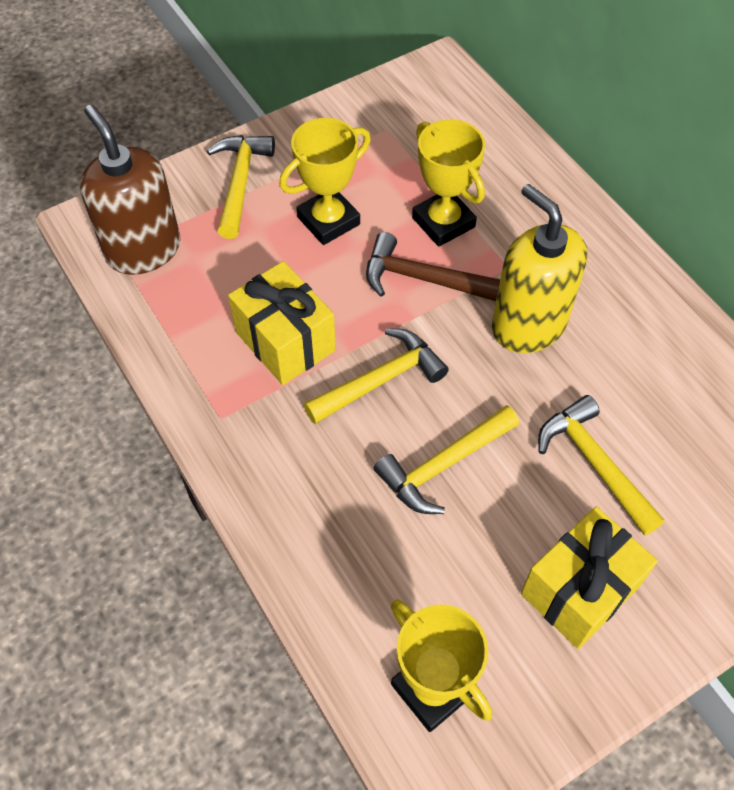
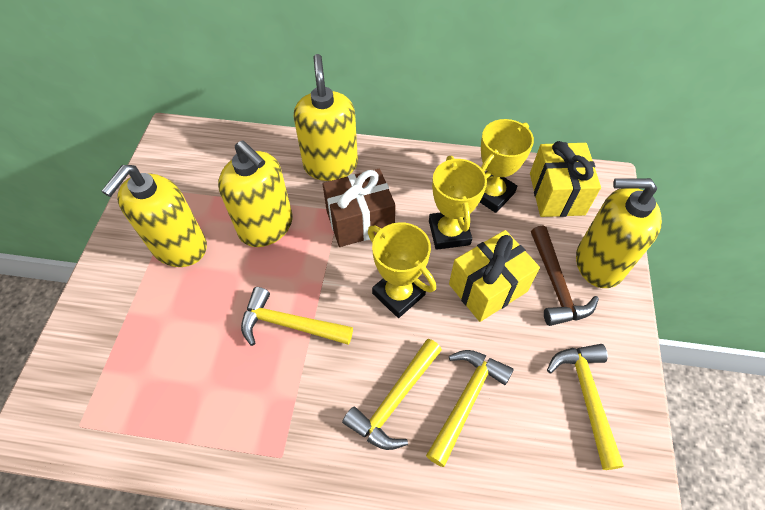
brown gift: none = 0 -> [323,169,396,247] = 1
brown soap dispenser: [80,105,180,275] = 1 -> none = 0
yellow soap dispenser: [492,184,587,353] = 1 -> [102,165,207,267] [218,140,293,247] [294,54,358,181] [576,178,662,288] = 4

